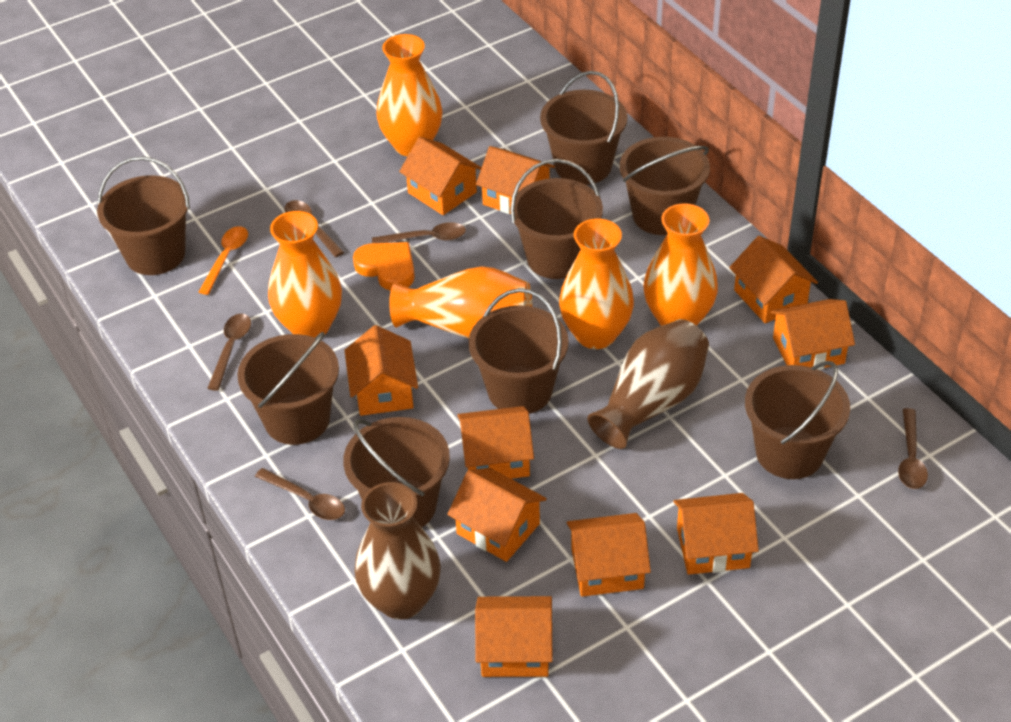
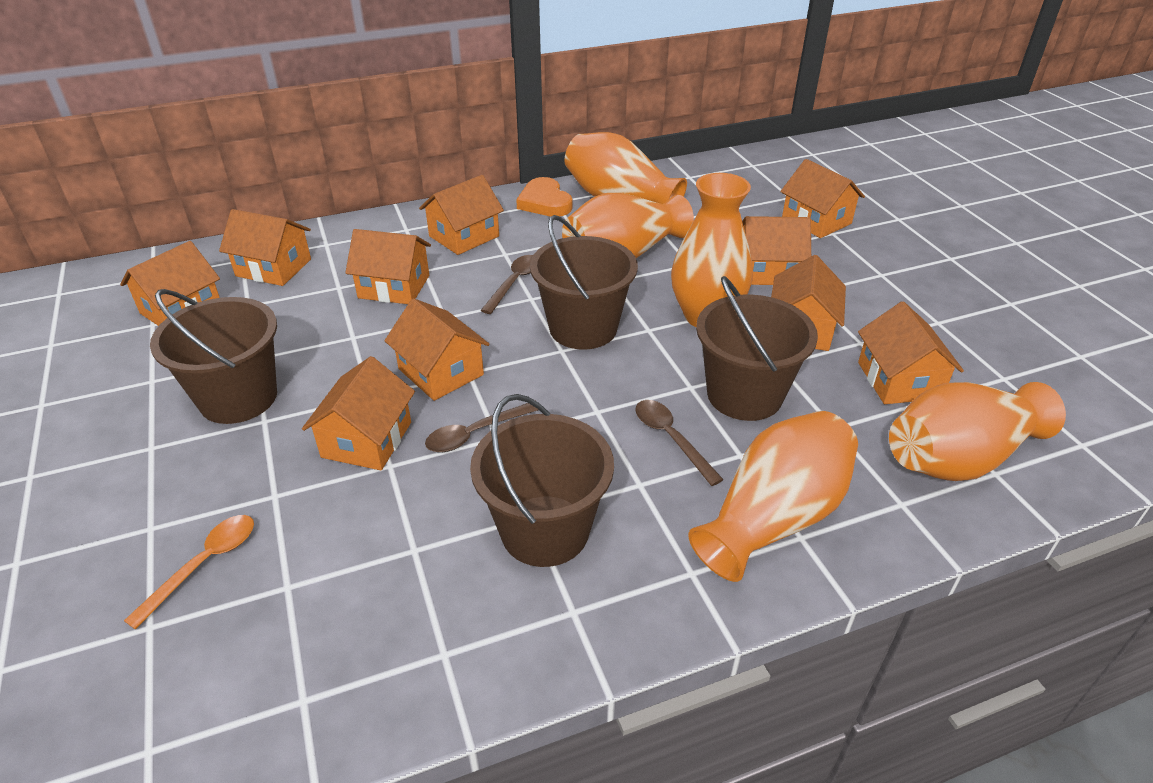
brown bucket: [97,156,190,275] [237,332,339,445] [343,417,450,528] [469,288,569,414] [510,159,603,279] [540,71,628,185] [620,137,710,235] [745,361,850,479] = 8 -> [150,289,277,424] [470,394,614,567] [530,215,638,350] [696,276,818,421] = 4
brown spoon: [207,314,251,391] [255,468,345,520] [284,200,344,257] [372,222,466,243] [898,408,928,489] = 5 -> [425,401,539,452] [481,255,533,314] [636,400,724,486] = 3
brown vase: [355,482,441,620] [587,319,709,449] = 2 -> none = 0

